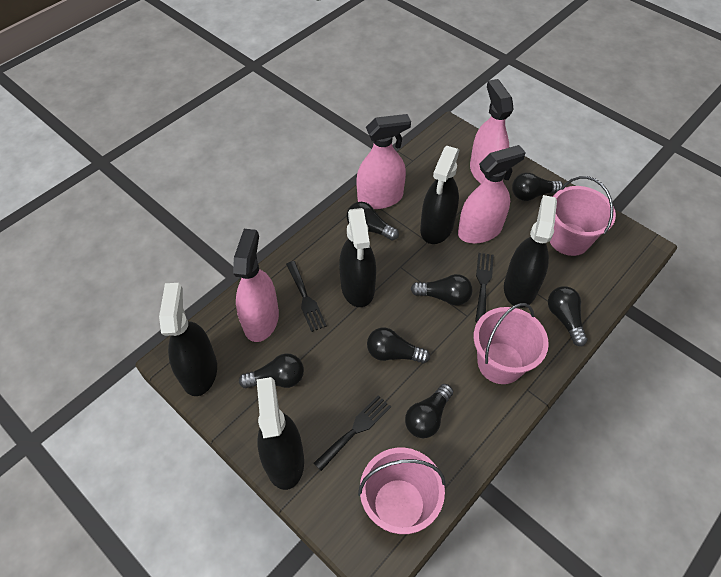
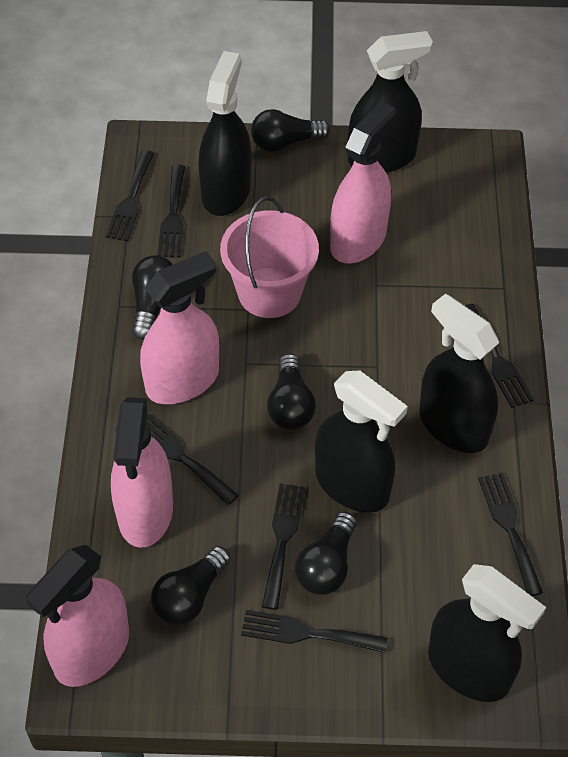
black fork: [286,261,327,332] [314,395,391,471] [475,253,494,322] = 3 -> [106,150,154,241] [147,414,239,505] [157,164,185,257] [241,610,388,653] [262,484,305,610] [465,303,534,408] [478,472,543,596] = 7
black light bulb: [239,353,304,388] [346,202,399,241] [367,328,430,364] [405,384,453,438] [411,274,473,305] [512,173,563,201] [548,286,588,346] = 7 -> [132,255,173,340] [151,546,231,625] [251,109,330,152] [267,353,316,430] [295,511,357,595] = 5
pink bucket: [358,448,446,534] [474,303,549,384] [550,176,616,256] = 3 -> [220,196,319,318] = 1

